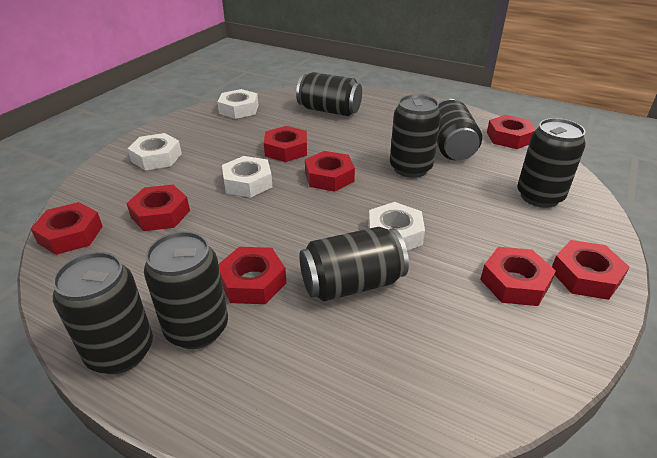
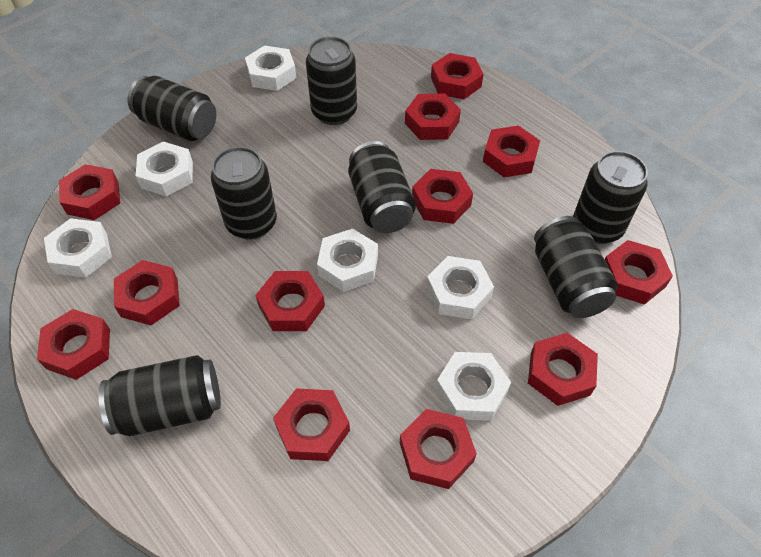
red nut: [31,202,103,255] [126,185,190,231] [219,247,286,304] [264,126,307,162] [305,151,355,192] [480,247,556,306] [487,115,536,149] [552,240,629,300] = 8 -> [37,309,110,380] [59,164,120,220] [114,260,180,325] [255,271,325,331] [273,388,350,461] [400,409,477,489] [405,94,461,140] [412,169,473,224] [431,53,484,99] [483,125,540,177] [528,333,598,406] [605,240,673,305] = 12
white nut: [127,133,182,171] [217,89,259,119] [222,156,272,198] [368,202,425,251] = 4 -> [44,218,112,278] [136,141,193,197] [245,46,296,91] [317,229,378,292] [426,256,494,319] [436,352,511,421] = 6

